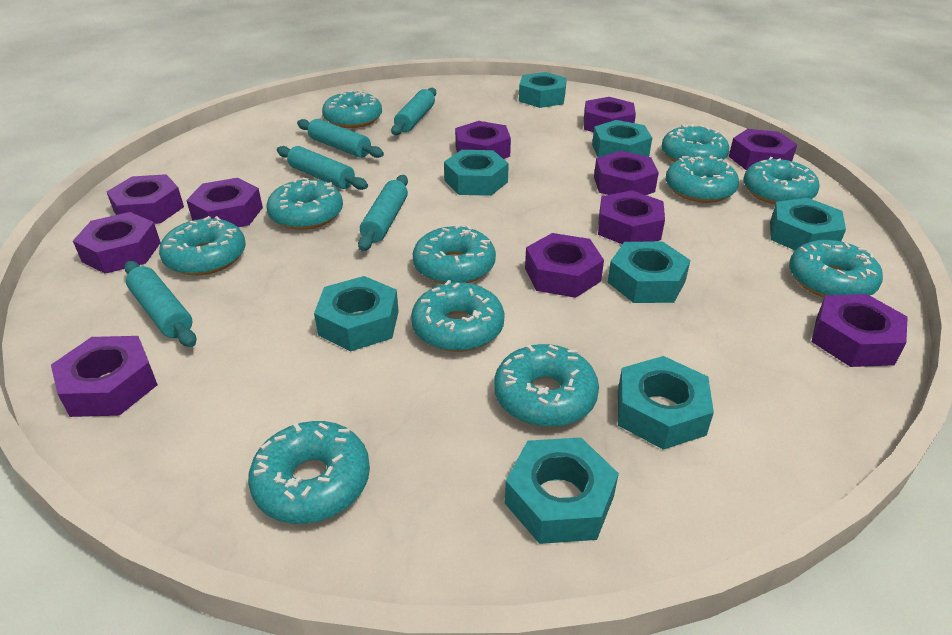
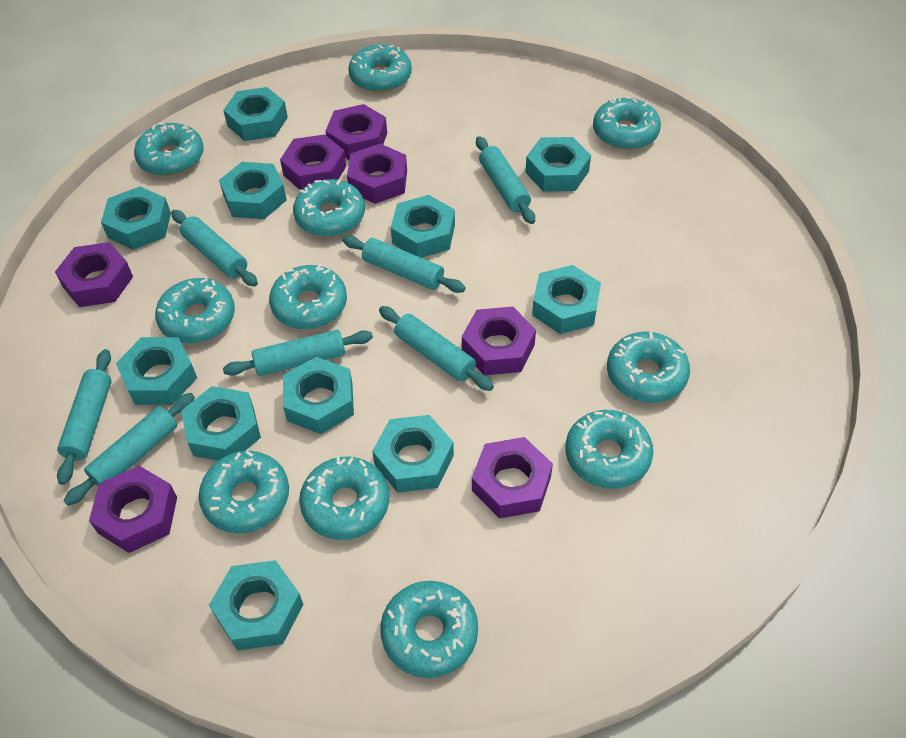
purple nut: [51,336,158,417] [73,212,161,274] [107,174,184,224] [186,178,263,227] [455,121,511,159] [525,233,604,298] [584,97,636,132] [594,151,659,195] [598,190,665,244] [729,129,797,170] [812,294,908,367] = 11 -> [55,242,133,307] [89,466,177,553] [280,134,346,190] [325,104,387,160] [347,144,407,204] [462,307,536,375] [472,437,553,519] = 7
turquoise nut: [314,276,399,351] [444,150,509,196] [505,437,619,544] [519,72,567,108] [592,120,652,157] [608,241,691,303] [618,356,714,450] [770,198,846,250] = 8 -> [101,186,171,250] [116,337,197,405] [181,386,261,461] [209,560,304,650] [219,162,287,219] [223,87,288,141] [283,357,354,434] [372,415,454,493] [391,195,455,258] [525,137,591,192] [532,265,601,334] = 11
turquoise rolling pin: [124,261,197,347] [277,146,368,190] [297,119,384,158] [358,175,408,251] [391,88,436,135] = 5 -> [57,349,111,485] [64,393,195,506] [171,210,258,286] [223,330,373,376] [342,236,466,293] [379,306,494,391] [476,136,535,224] = 7

